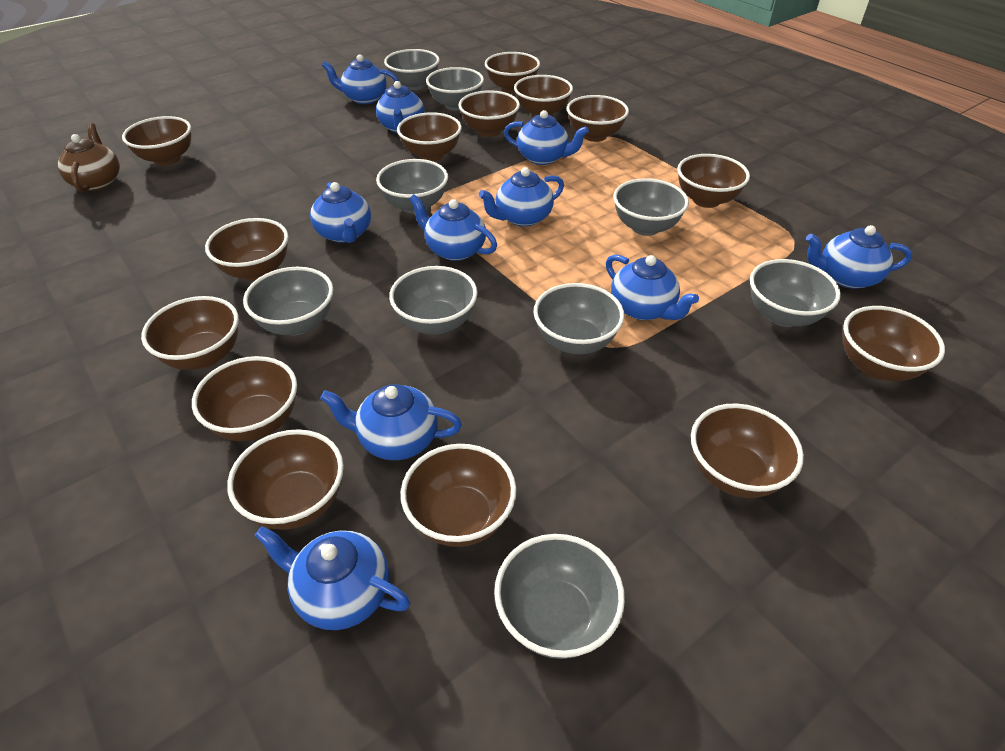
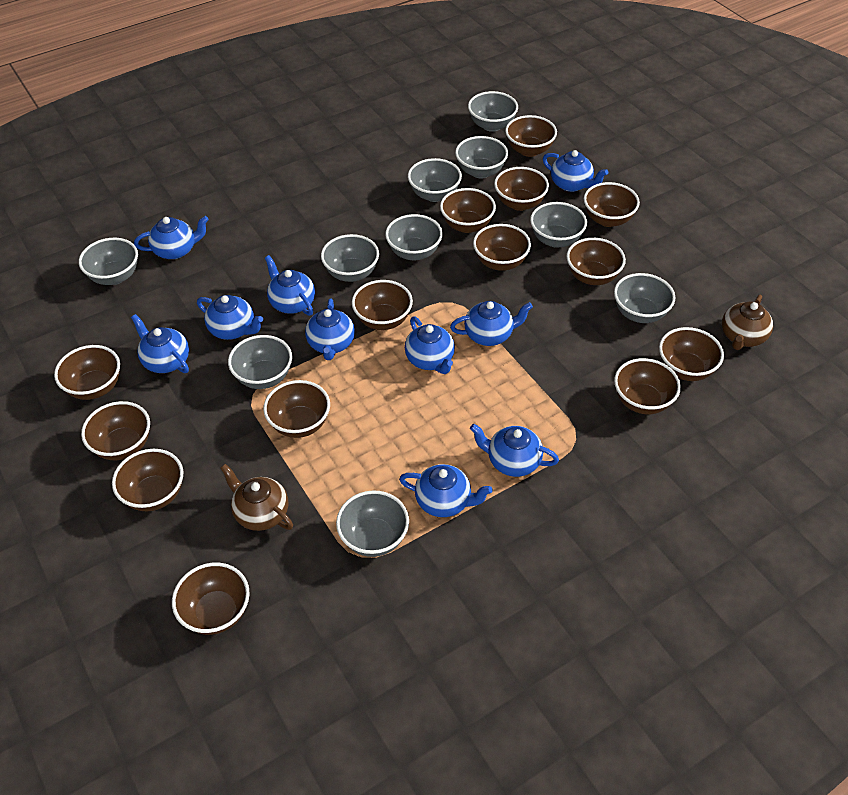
brown teapot: [58,123,120,192] = 1 -> [220,464,293,531] [722,295,773,350] = 2
grey bowl: [243,267,333,336] [376,159,448,214] [384,49,440,90] [389,266,478,335] [426,67,484,111] [494,534,625,659] [533,283,624,354] [613,178,689,236] [750,259,841,327] = 9 -> [79,238,138,285] [228,335,292,389] [321,234,379,282] [336,491,409,557] [385,214,443,261] [408,158,462,202] [455,136,508,178] [468,91,518,132] [530,202,587,248] [614,273,675,323] = 10

